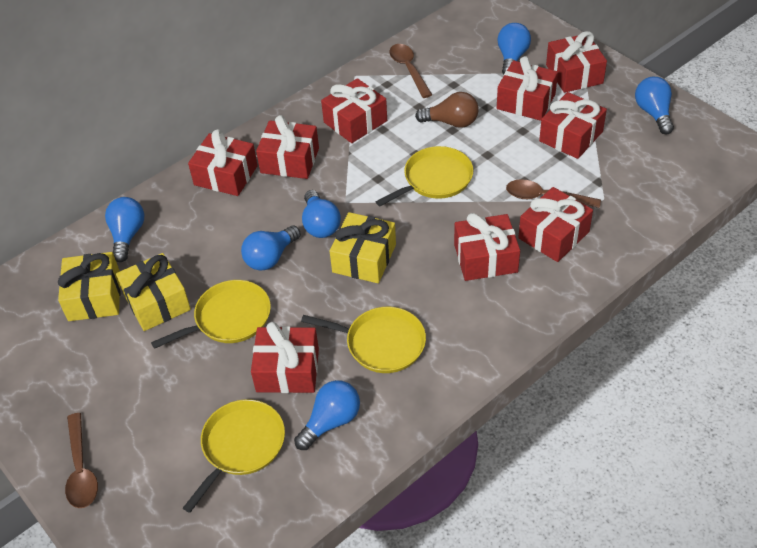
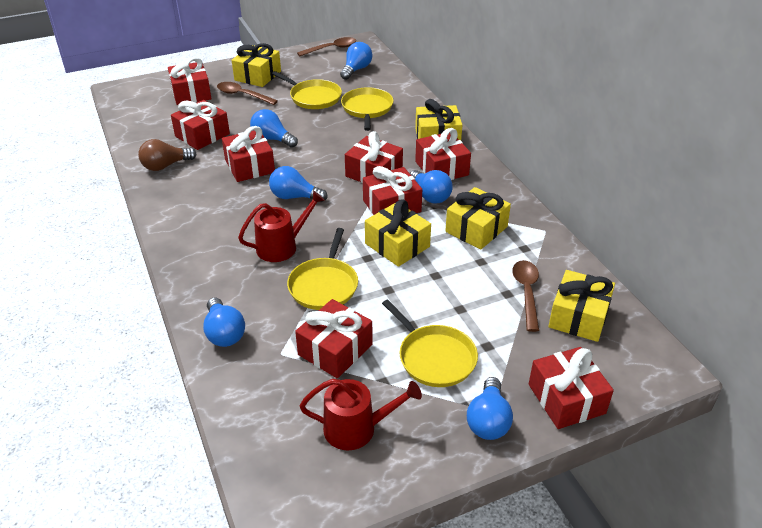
red gift: [188,129,258,196] [251,322,319,393] [256,115,319,179] [321,78,387,143] [454,213,520,281] [497,56,558,121] [518,187,593,262] [539,92,607,159] [546,31,607,93] = 9 -> [168,57,212,105] [171,100,230,150] [222,126,275,182] [295,299,373,378] [345,131,403,183] [363,166,422,215] [415,128,471,180] [529,347,614,429] = 8
red watering can: none = 0 -> [238,190,325,262] [300,379,422,451] = 2
yellow gift: [58,252,121,321] [116,253,191,331] [330,212,396,283] = 3 -> [232,43,281,87] [365,199,431,267] [415,99,462,140] [445,187,511,250] [548,270,615,342] = 5

